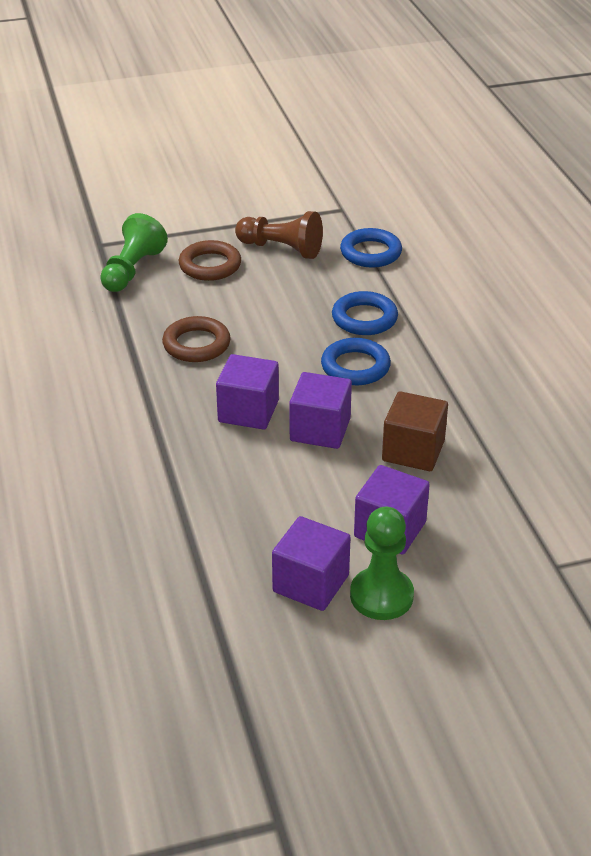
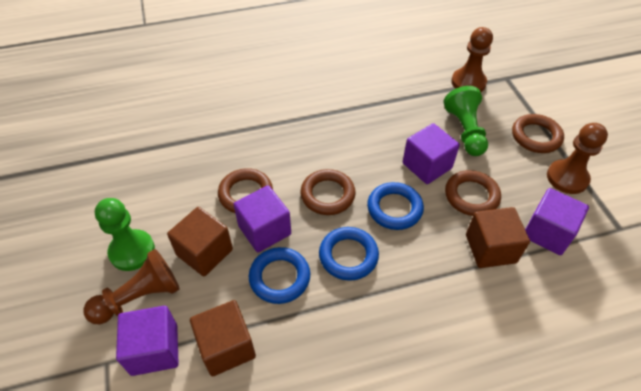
brown cube: [382,391,448,471] = 1 -> [167,207,233,277] [190,300,256,376] [466,207,530,268] = 3
brown pawn: [235,211,323,259] = 1 -> [84,249,180,324] [451,27,493,92] [547,123,608,194] = 3
brown ring: [162,316,231,362] [179,240,241,281] = 2 -> [218,168,273,213] [300,169,356,215] [445,170,501,216] [512,114,564,153] = 4

